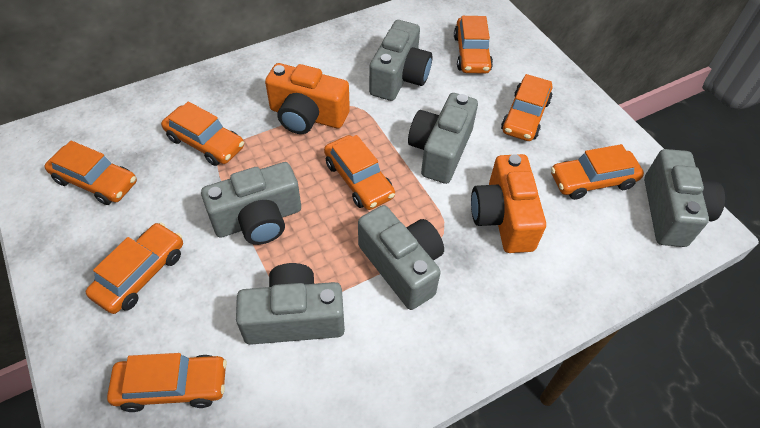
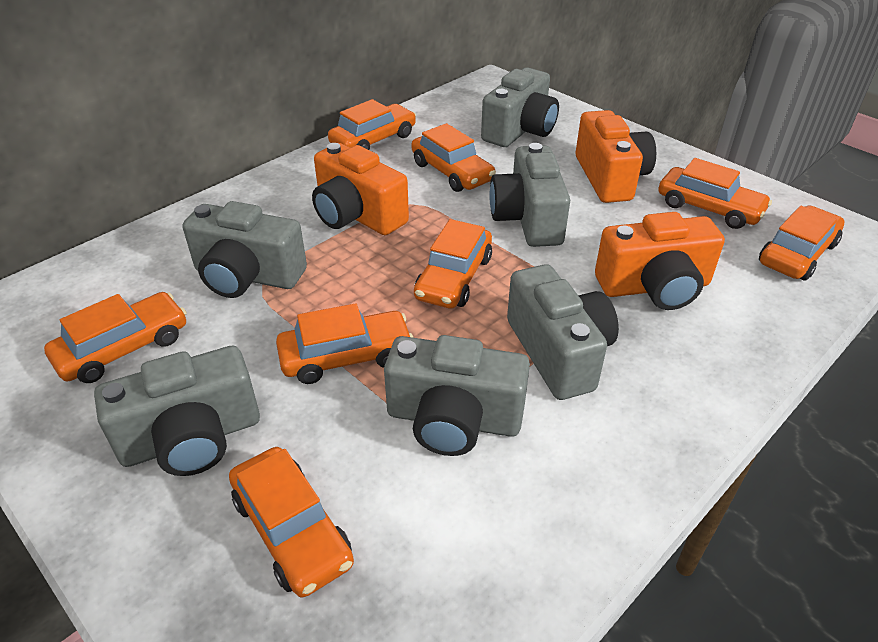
orange camera: [265,63,350,134] [471,154,546,253] = 2 -> [312,143,409,235] [576,110,656,203] [595,212,725,310] = 3

